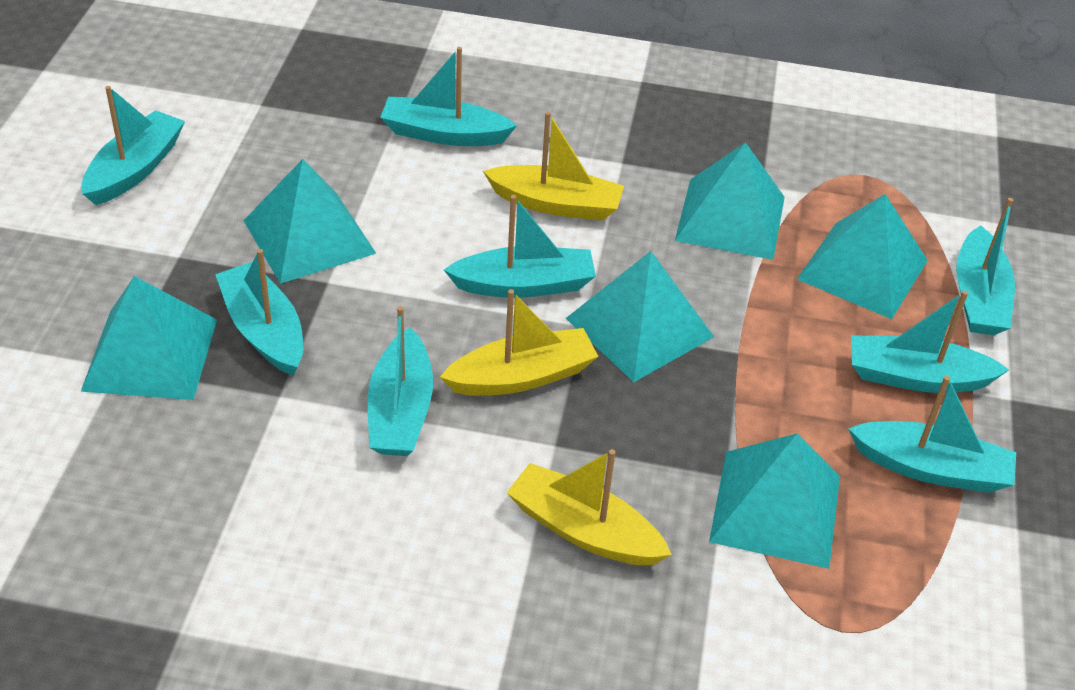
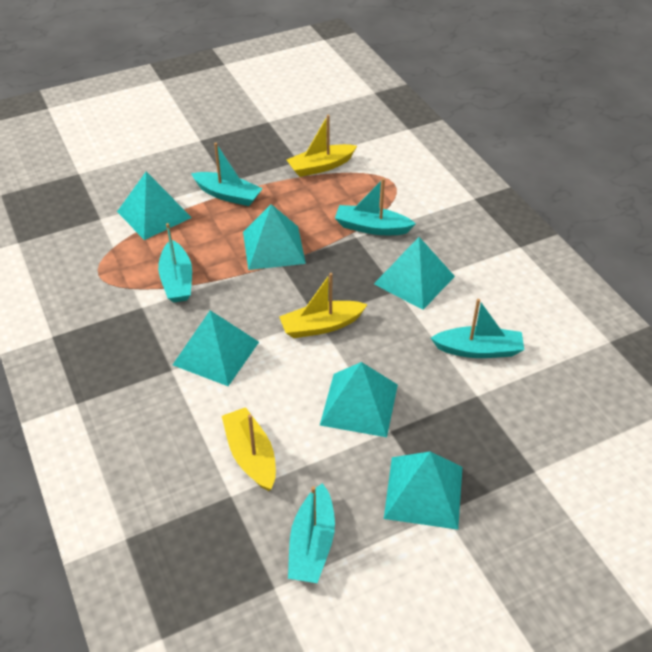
turquoise boat: [82,86,185,205] [215,249,303,376] [368,306,433,456] [380,47,517,146] [444,195,596,298] [848,376,1016,493] [851,290,1009,393] [956,198,1015,335] = 8 -> [158,223,192,303] [191,143,263,206] [288,483,335,583] [335,178,416,235] [431,299,524,358] = 5

